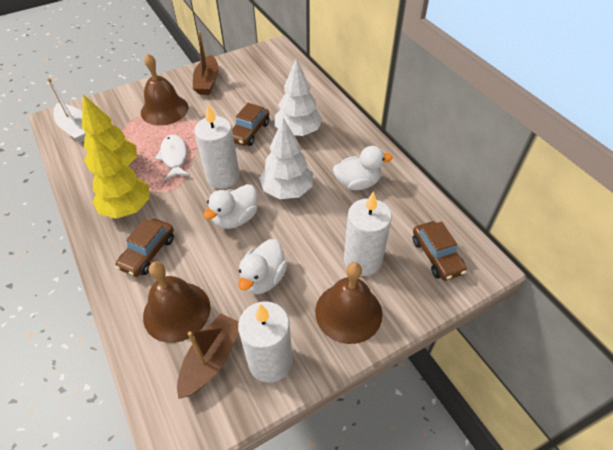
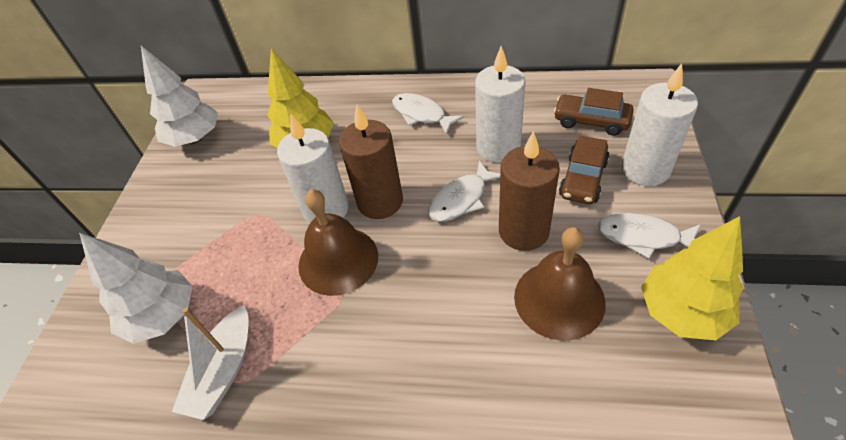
brown bell: [141,53,189,126] [143,261,211,343] [315,262,382,344] = 3 -> [298,189,378,296] [514,227,606,341] = 2
brown boat: [177,313,239,399] [193,31,219,95] = 2 -> none = 0
brown candle: none = 0 -> [339,105,403,219] [499,131,560,251] = 2
brown car: [115,219,174,277] [232,103,269,146] [412,221,467,281] = 3 -> [554,88,634,136] [559,135,610,204] = 2
white duck: [203,184,257,229] [238,239,288,294] [333,146,392,190] = 3 -> none = 0
white fish: [155,134,190,180] = 1 -> [392,93,464,135] [428,160,500,222] [598,213,701,259] = 3

